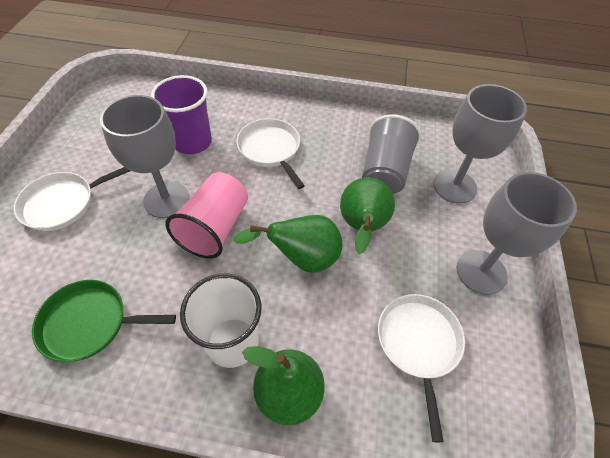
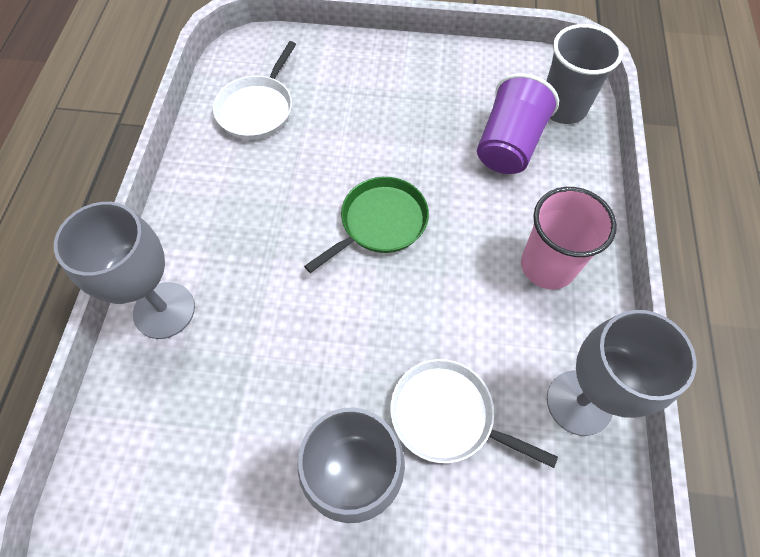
green pear: [233,215,343,273] [242,346,325,426] [340,177,395,254] = 3 -> none = 0
white cup: [180,273,262,368] = 1 -> none = 0
white pan: [14,167,131,231] [236,119,305,189] [378,294,465,442] = 3 -> [213,41,296,139] [390,359,558,468] = 2

